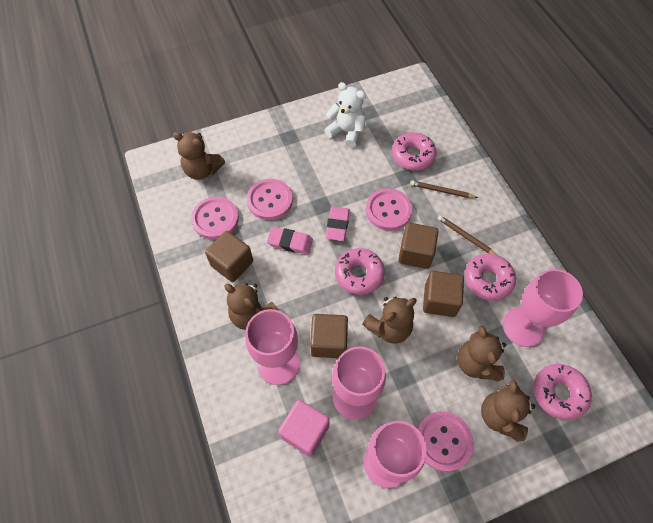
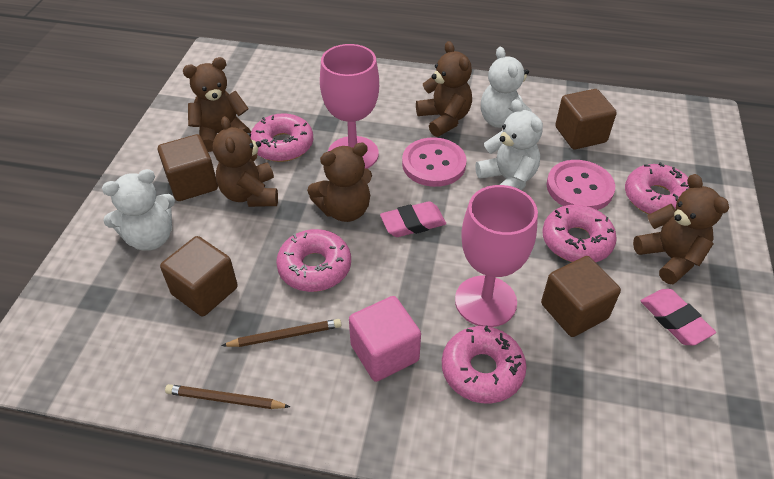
pink button: [191,197,239,239] [247,179,293,220] [366,188,413,231] [417,411,474,472] = 4 -> [402,137,467,187] [546,160,615,210] = 2
pink donut: [335,248,385,295] [392,132,437,171] [465,254,516,301] [534,364,592,420] = 4 -> [250,113,313,162] [276,229,351,292] [442,326,527,403] [542,205,617,262] [625,162,689,214] = 5
pink goblet: [245,309,300,385] [332,346,386,420] [364,421,427,488] [503,269,583,347] = 4 -> [320,44,379,169] [455,185,538,327] = 2
white teddy bear: [324,82,366,148] = 1 -> [102,169,175,251] [475,99,543,190] [481,47,532,128] = 3

